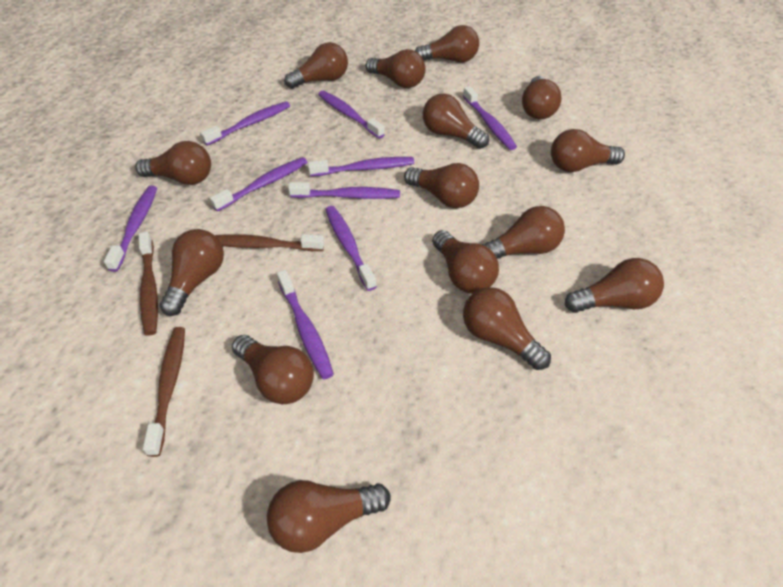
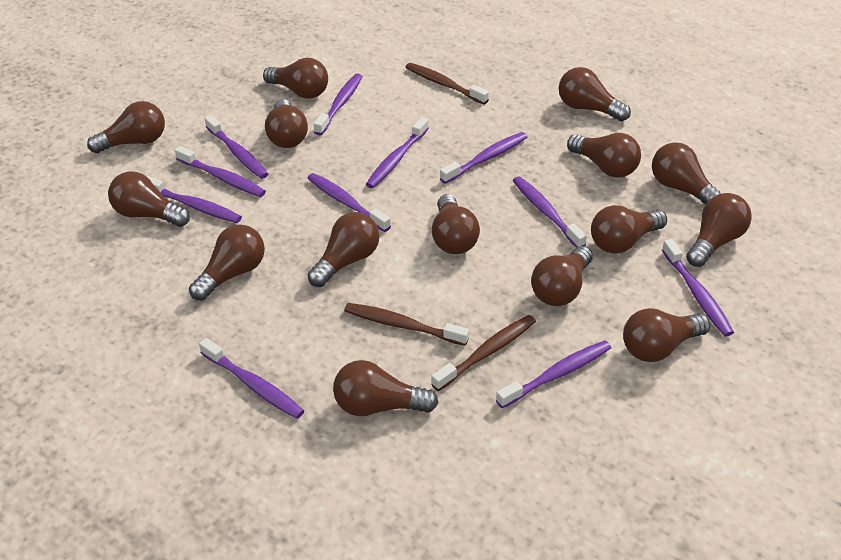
purple toothbrush: [104,186,157,272] [200,101,290,145] [210,157,308,211] [277,270,334,379] [288,182,400,199] [308,157,414,177] [318,91,385,139] [325,206,377,291] [463,86,517,150] = 9 -> [146,176,242,223] [175,146,266,197] [199,338,304,419] [204,115,268,179] [307,173,391,232] [314,73,363,135] [365,117,429,188] [440,132,527,184] [496,340,611,408] [513,176,587,248] [662,239,734,337] = 11

